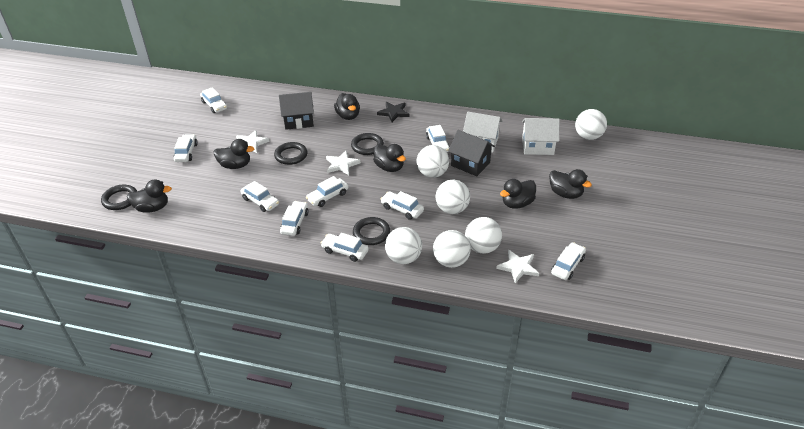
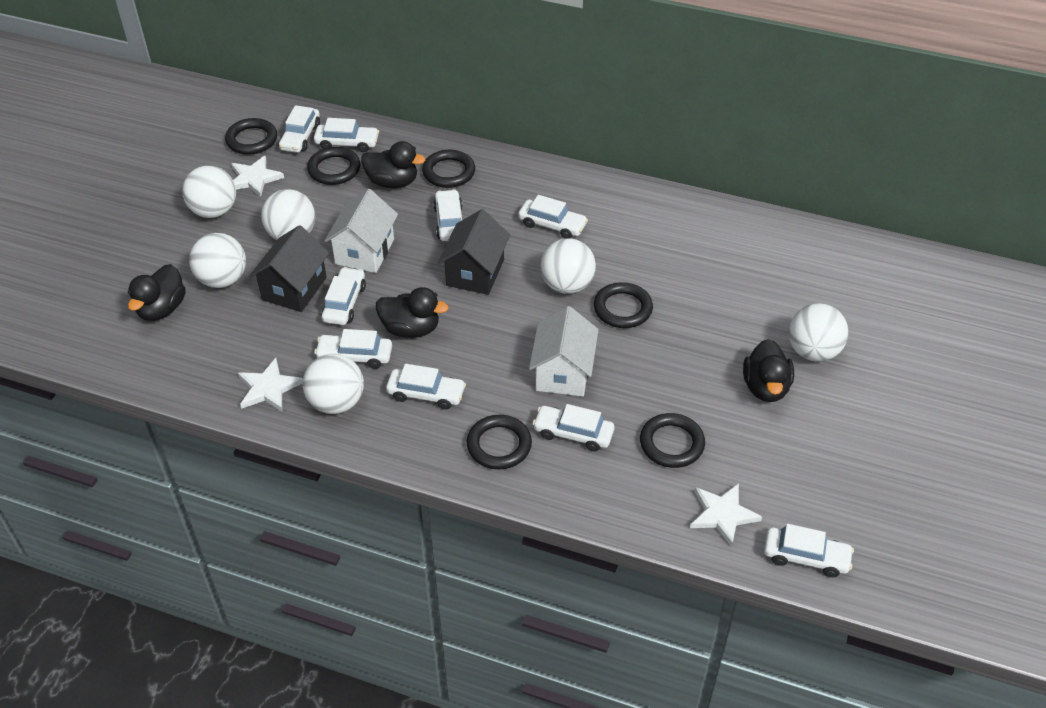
black duck: [127,179,172,213] [214,139,254,169] [334,93,360,120] [373,144,406,172] [500,179,536,209] [549,169,592,199] = 6 -> [128,264,186,321] [361,141,426,188] [376,287,449,338] [743,339,794,402] = 4
black ring: [101,185,137,210] [274,142,308,165] [351,133,384,155] [353,217,390,245] = 4 -> [225,118,277,155] [307,147,360,185] [422,150,475,188] [467,415,532,469] [594,282,653,328] [640,413,705,468] = 6
black star: [377,102,410,122] = 1 -> none = 0

